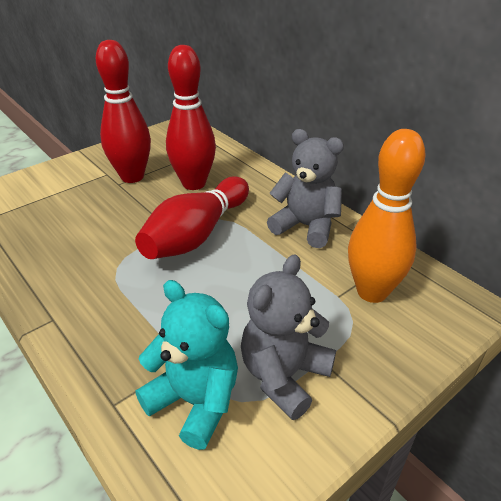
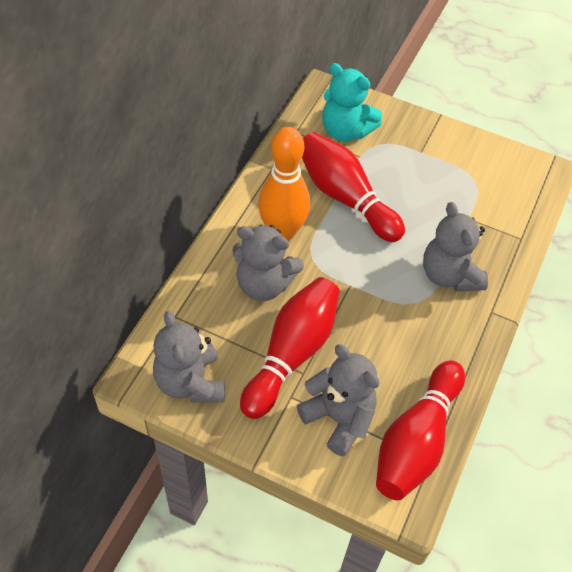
grey teddy bear: [241,254,336,420] [267,129,344,248] = 2 -> [153,311,225,403] [232,225,304,301] [297,344,379,456] [423,202,488,291] = 4

